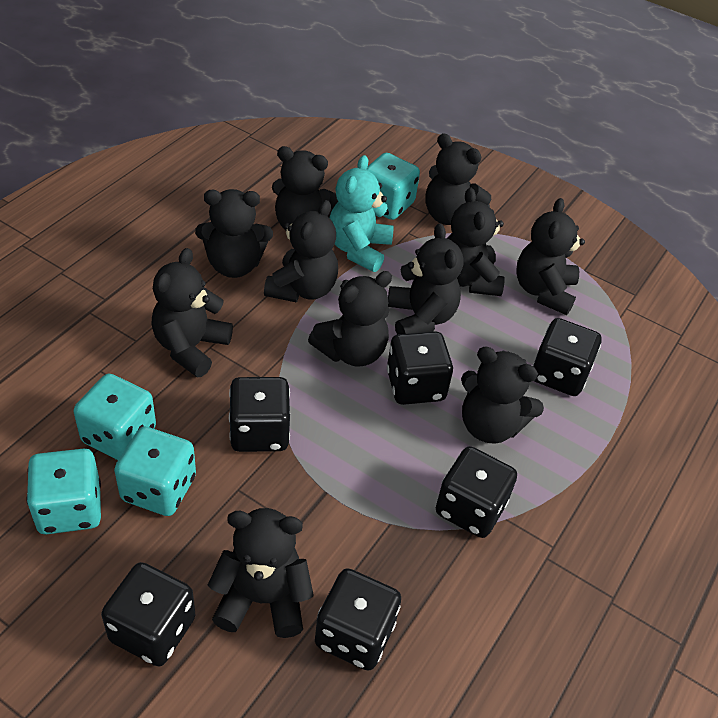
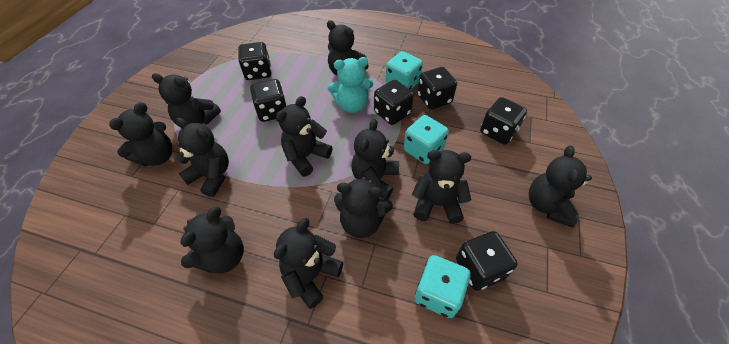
turquoise dice: [26,449,101,534] [74,374,156,460] [114,427,196,516] [366,153,420,220] = 4 -> [385,51,423,90] [404,115,449,164] [415,255,471,318] = 3

